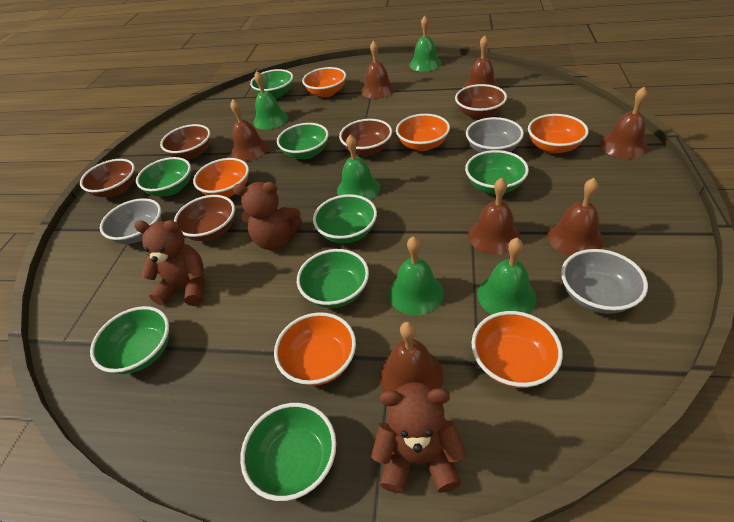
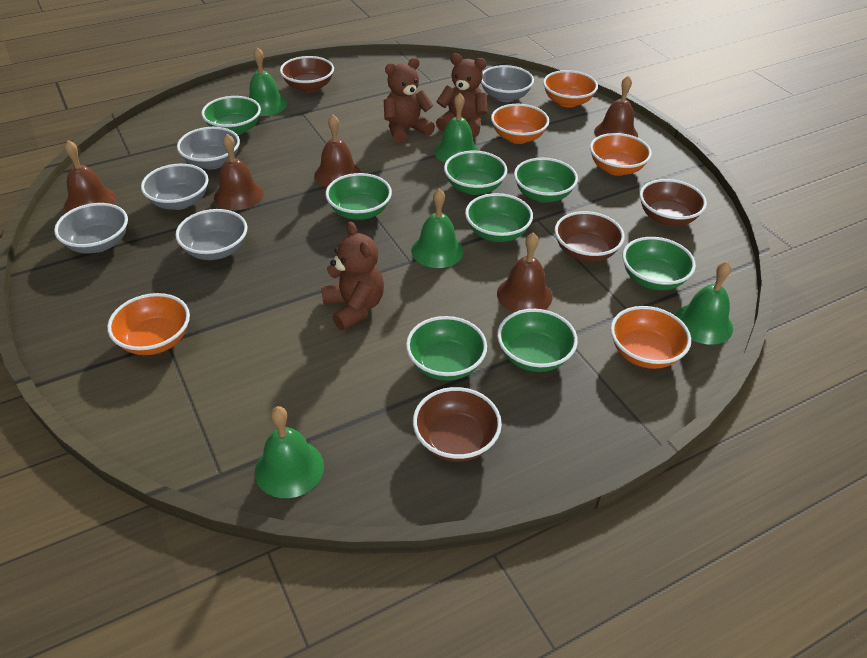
brown bell: [230,100,269,161] [361,40,395,99] [379,322,443,392] [463,35,499,88] [468,178,520,255] [547,178,604,256] [600,87,648,159] = 7 -> [64,140,116,212] [214,134,264,210] [314,115,361,187] [497,232,552,312] [594,75,638,138] = 5
brown bowl: [80,159,135,197] [160,124,210,159] [174,195,235,241] [339,119,392,156] [455,84,507,119] = 5 -> [280,56,334,93] [413,387,502,462] [554,211,625,262] [640,179,707,226] = 4
grey bowl: [100,198,161,244] [466,117,524,153] [561,249,648,314] = 3 -> [54,203,128,253] [141,164,209,210] [175,209,247,260] [177,127,240,169] [481,65,534,102] = 5
orange bowl: [193,158,249,197] [274,312,356,386] [302,67,346,97] [396,114,450,151] [471,311,563,388] [528,114,589,153] = 6 -> [107,293,190,355] [491,104,549,144] [543,70,598,108] [590,133,652,176] [611,306,691,369] = 5

